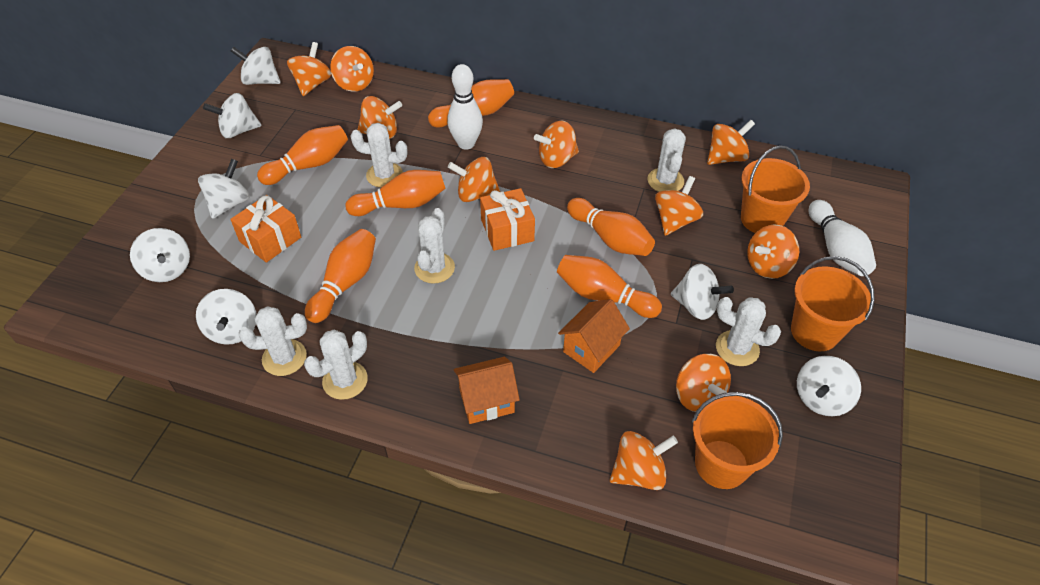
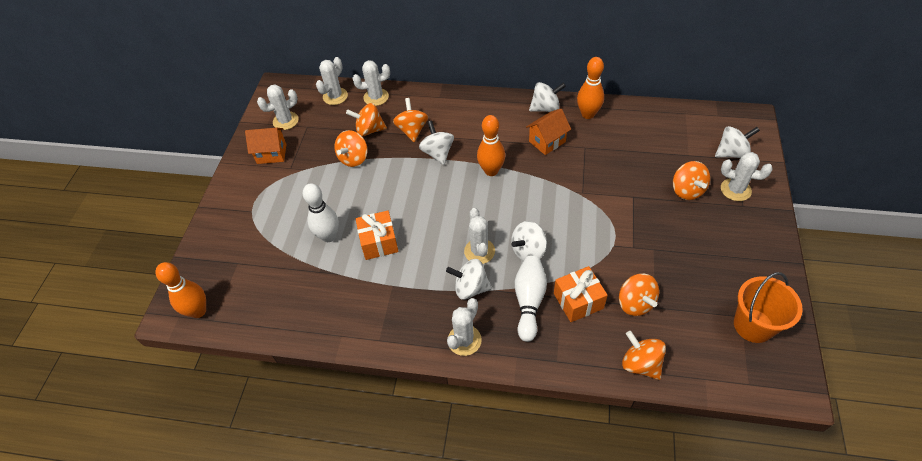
orange bowling pin: [257,125,348,185] [305,229,376,323] [345,170,445,216] [428,79,514,128] [557,255,662,318] [567,198,655,256] = 6 -> [155,262,206,318] [477,115,505,176] [577,57,604,119] = 3
orange bucket: [692,392,783,489] [741,146,810,233] [791,256,875,351] = 3 -> [734,272,803,343] = 1
orange spinning top: [287,42,332,96] [330,46,374,92] [357,96,402,139] [448,157,500,202] [534,121,579,168] [610,431,678,490] [655,176,703,236] [676,354,731,412] [707,120,755,165] [747,224,799,279] = 10 -> [334,130,368,167] [346,103,387,137] [393,98,428,142] [619,274,659,316] [622,331,666,380] [673,161,710,200] = 6
white spinning top: [130,228,190,282] [196,289,257,345] [198,159,249,219] [203,93,262,138] [231,47,281,85] [671,264,734,320] [797,356,861,416] = 7 -> [419,120,454,165] [446,259,492,300] [511,221,547,261] [529,82,566,112] [715,126,760,158] = 5

